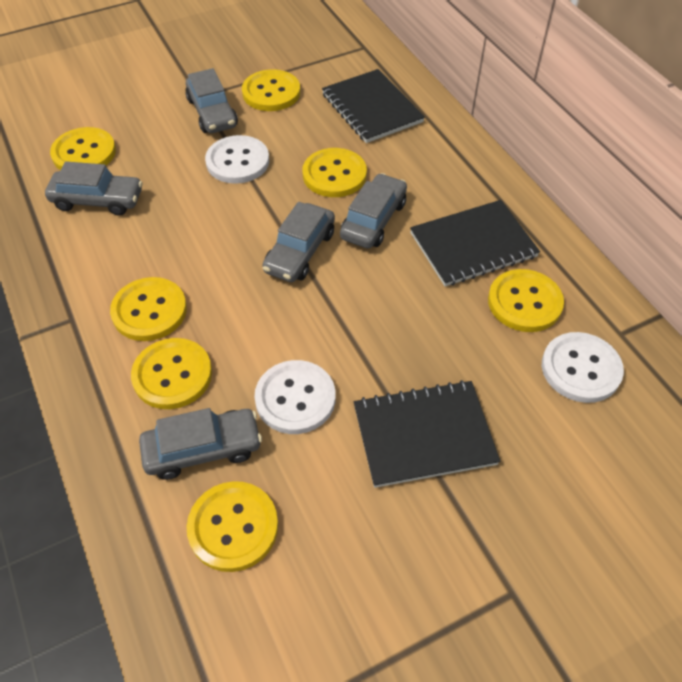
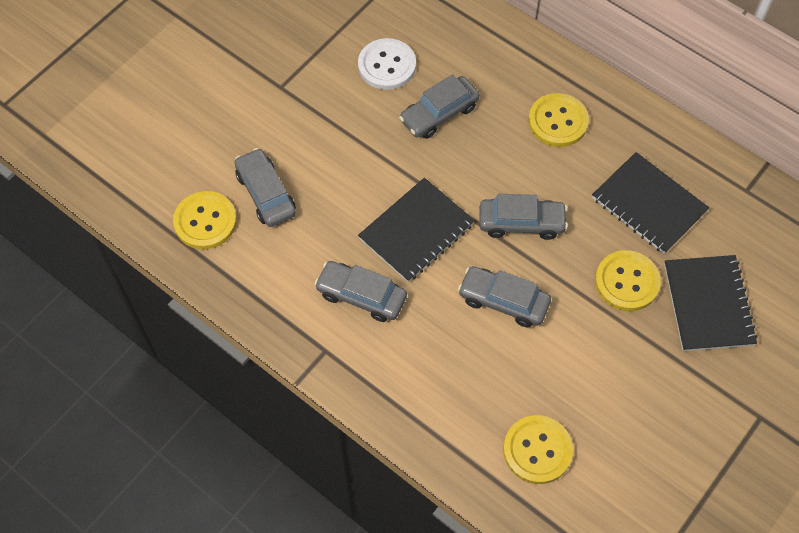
white button: [205,135,269,184] [254,360,336,434] [542,332,624,403] = 3 -> [358,38,416,90] = 1
yellow button: [50,127,116,170] [110,277,187,341] [131,338,212,409] [186,481,278,572] [242,69,300,111] [302,148,367,197] [488,269,564,332] = 7 -> [173,191,237,249] [503,415,573,484] [528,93,589,147] [595,250,661,311] = 4

